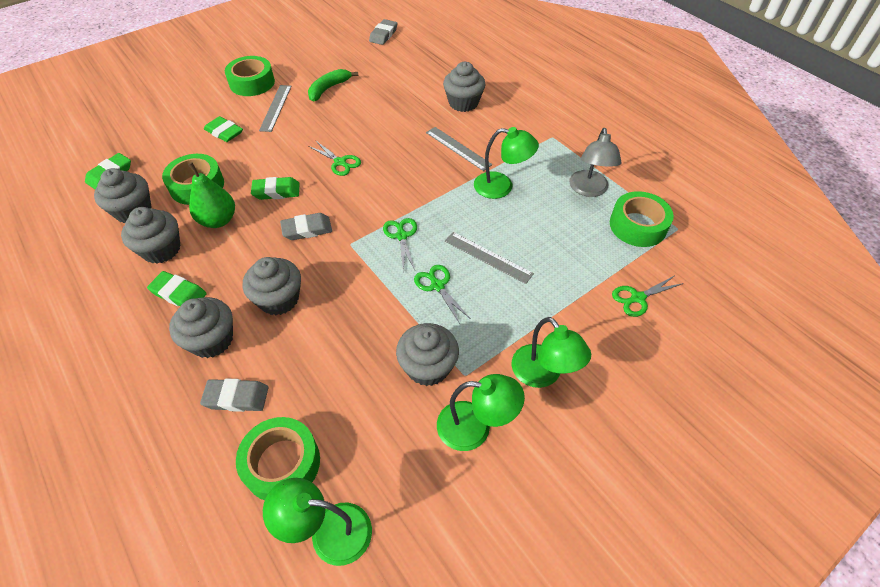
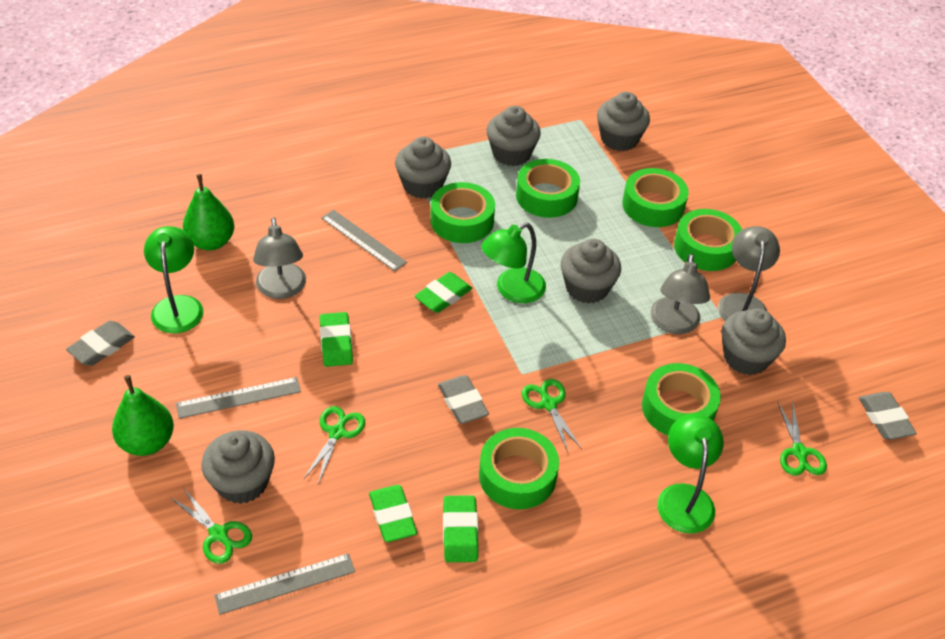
green banana: [308,69,359,102] = 1 -> none = 0
green lamp: [263,478,372,566] [437,374,525,451] [474,127,539,199] [512,317,591,388] = 4 -> [144,226,204,333] [481,223,546,303] [657,413,724,534] = 3
green pear: [188,162,235,228] = 1 -> [112,375,174,456] [183,174,234,251] = 2
green tape: [162,154,224,205] [225,56,275,96] [236,417,320,500] [610,191,674,247] = 4 -> [430,182,495,243] [479,428,559,509] [516,159,580,218] [622,168,689,227] [642,363,721,435] [674,209,742,271] = 6
grey lamp: [569,128,621,197] = 1 -> [253,217,306,299] [650,254,710,334] [718,226,780,321] = 3

